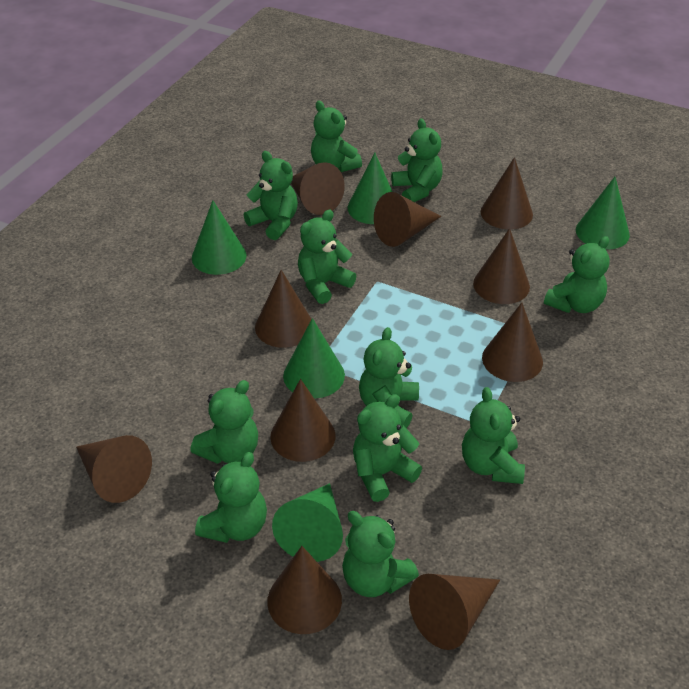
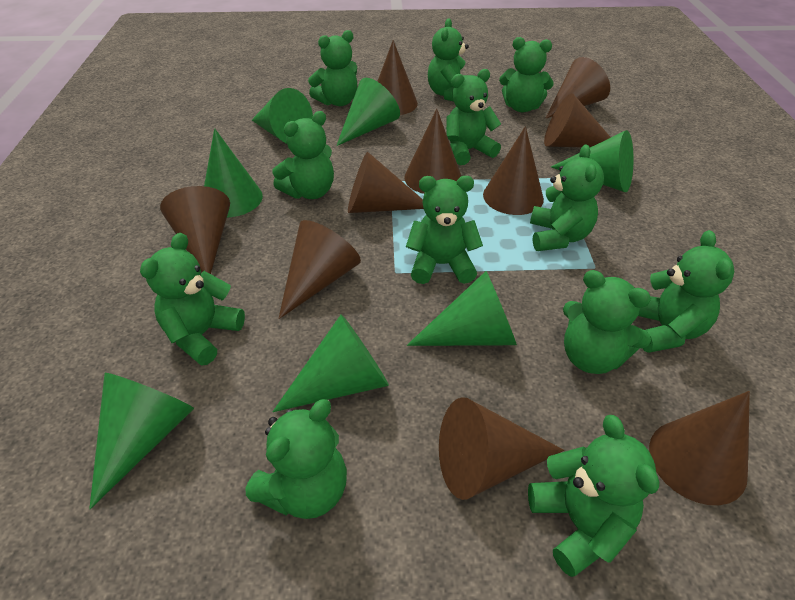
green cone: [192,200,246,275] [272,483,343,562] [283,318,345,398] [348,152,392,224] [576,177,630,250] = 5 -> [89,373,194,509] [204,128,263,217] [252,88,313,144] [273,314,389,412] [336,78,400,146] [407,271,517,346] [551,130,634,192] = 7
green teddy bear: [190,380,258,464] [195,452,267,543] [244,151,298,240] [298,210,356,304] [311,100,362,172] [342,511,419,597] [353,394,422,502] [359,327,419,428] [391,118,443,202] [462,387,525,484] [544,236,610,313] = 11 -> [140,233,245,366] [245,399,347,519] [272,111,334,199] [308,30,357,106] [406,176,483,284] [428,18,469,102] [446,69,501,165] [499,37,554,112] [528,415,659,577] [530,145,604,251] [563,270,651,374] [638,230,734,353] = 12

